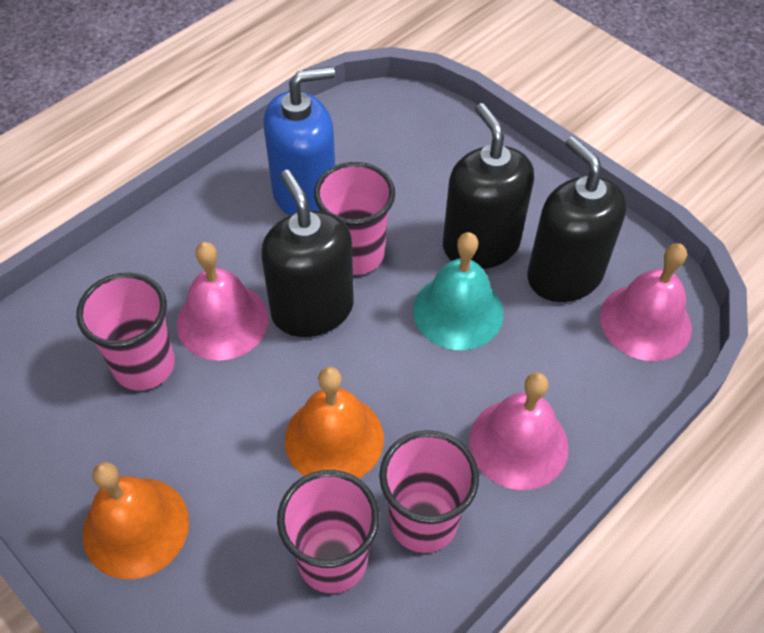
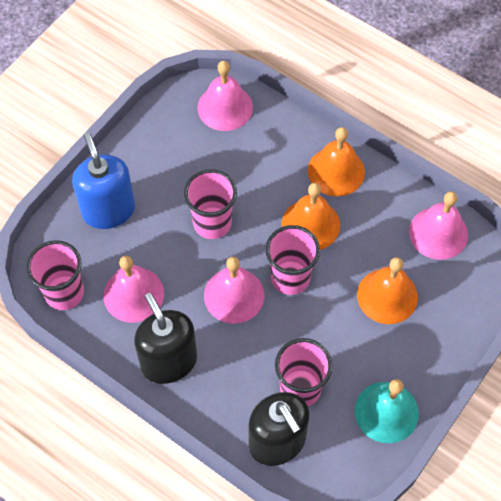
black soap dispenser: [261,170,354,337] [443,103,534,269] [527,137,627,302] = 3 -> [134,293,197,384] [249,392,310,466] = 2
orange bell: [83,462,189,579] [285,367,384,479] = 2 -> [281,183,340,250] [308,127,365,196] [357,257,418,324] = 3
pink bell: [177,242,269,360] [469,372,569,490] [600,243,692,361] = 3 -> [104,256,164,323] [198,61,253,131] [204,257,265,324] [409,191,468,260] = 4

